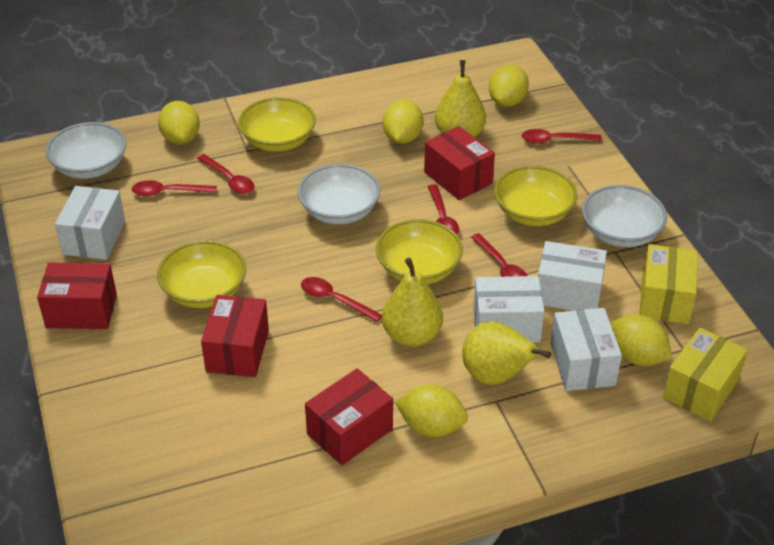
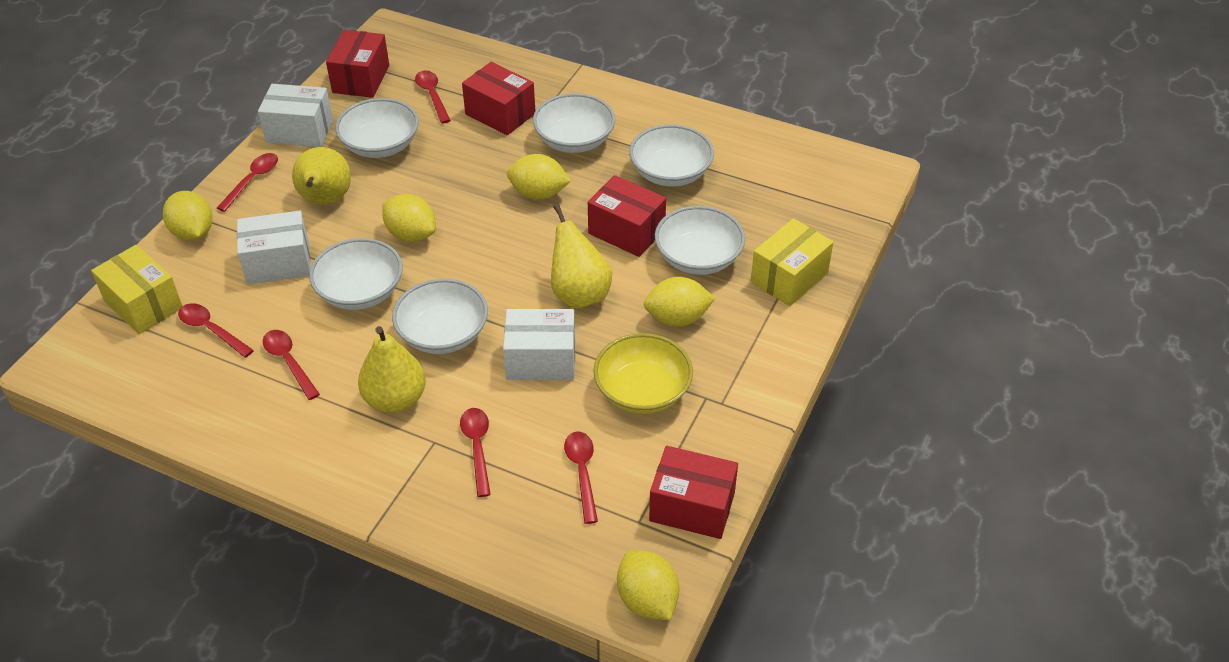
white bowl: [46,122,126,179] [298,164,380,224] [582,185,667,247] = 3 -> [309,238,403,310] [335,98,419,158] [392,279,488,354] [533,93,615,153] [629,124,714,187] [655,206,745,275] = 6
white box: [55,186,125,260] [473,276,544,343] [538,241,607,311] [550,308,622,391] = 4 -> [237,211,311,284] [258,84,333,147] [503,309,575,380] = 3
yellow bowl: [157,240,246,308] [238,97,316,152] [376,219,463,284] [494,166,577,226] = 4 -> [593,333,693,414] = 1

